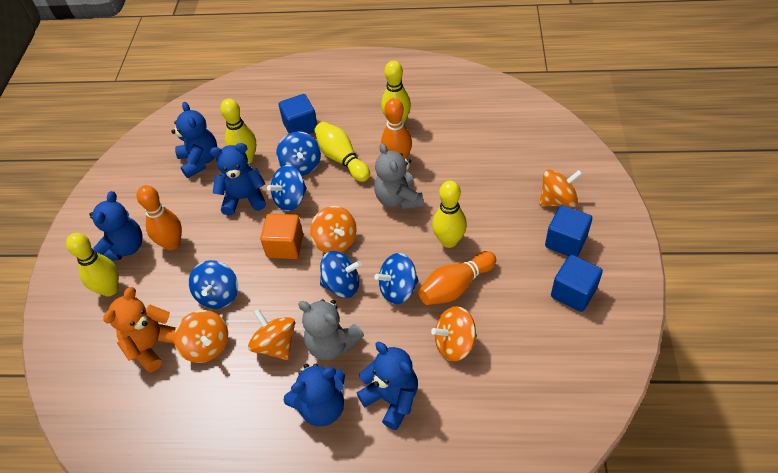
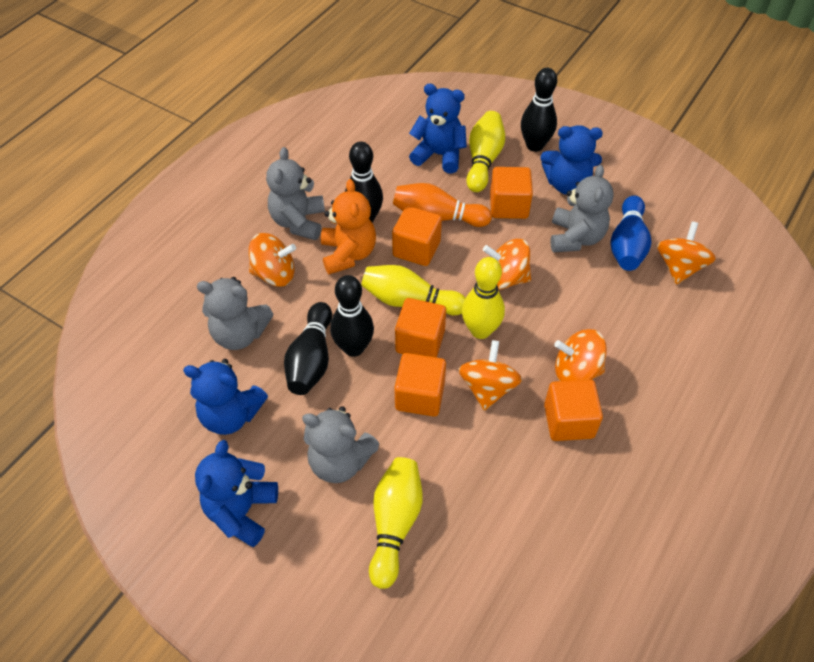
black bowling pin: none = 0 -> [284,302,332,395] [330,275,374,357] [345,142,383,222] [521,68,557,152] = 4
blue bowling pin: none = 0 -> [610,196,651,271] = 1
blue cube: [279,94,317,134] [545,205,592,257] [551,255,603,312] = 3 -> none = 0
blue spinning top: [189,260,238,309] [267,165,307,211] [276,131,321,176] [320,251,362,298] [374,253,419,305] = 5 -> none = 0
blue teddy bear: [89,191,142,261] [171,102,217,178] [210,143,266,216] [283,364,345,426] [357,342,418,430] = 5 -> [183,359,268,435] [195,440,278,547] [409,84,467,173] [540,125,603,195] = 4
grey teddy bear: [298,299,364,360] [374,143,424,210] = 2 -> [197,277,273,350] [266,147,325,240] [302,406,380,483] [550,165,614,253] = 4
orange bowling pin: [137,185,182,250] [381,98,412,159] [418,251,496,305] = 3 -> [393,183,492,227] = 1
orange cube: [260,214,303,259] = 1 -> [392,206,442,266] [394,353,446,417] [395,298,446,358] [490,167,533,219] [544,379,603,441] = 5
yellow bowling pin: [66,233,119,296] [220,99,256,164] [314,122,370,182] [381,61,411,123] [432,181,467,248] = 5 -> [361,265,465,315] [369,457,423,589] [462,257,505,339] [466,111,505,192] = 4

